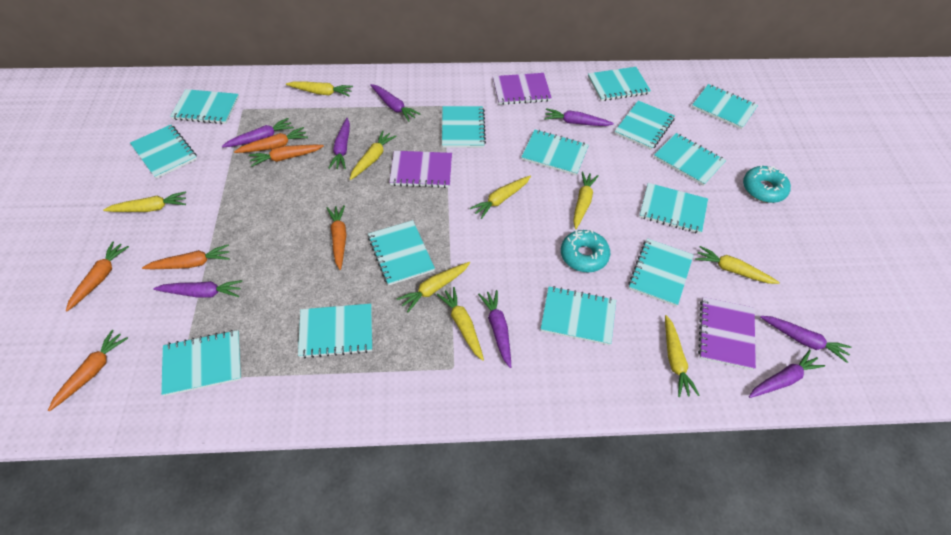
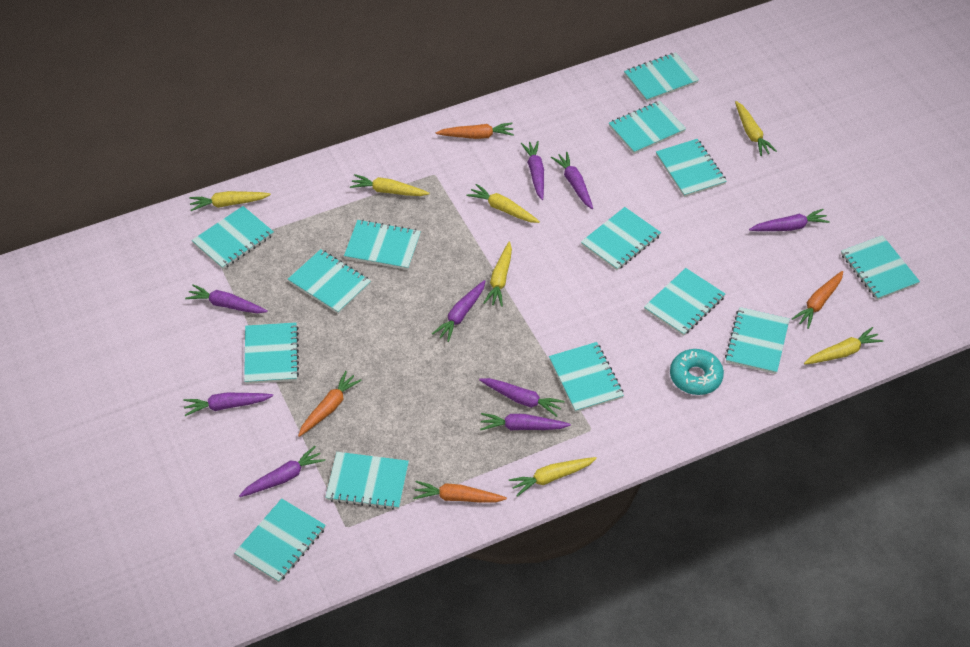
orange carrot: [48,330,128,411] [66,241,129,311] [142,244,230,269] [234,127,308,153] [249,145,324,167] [327,205,347,270] = 6 -> [298,371,362,437] [413,481,507,503] [436,122,514,139] [792,271,843,329] = 4
purple carrot: [153,280,243,298] [221,118,294,148] [328,118,350,169] [370,84,420,122] [478,290,511,368] [544,108,614,126] [749,350,825,398] [760,316,852,363] = 8 -> [183,393,273,416] [185,284,268,313] [239,446,325,497] [432,280,485,342] [479,378,564,417] [480,413,571,430] [521,141,544,200] [551,152,593,209] [749,209,830,231] = 9
purple notebook: [389,151,452,188] [493,73,552,105] [698,297,756,370] = 3 -> none = 0
turquoise donut: [561,230,610,272] [743,165,791,203] = 2 -> [670,349,724,395] = 1
yellow carrot: [103,191,186,212] [286,82,353,96] [350,130,396,180] [397,262,470,312] [436,287,484,361] [470,176,531,219] [573,172,599,229] [665,315,699,397] [695,246,780,284] = 9 -> [189,191,271,211] [350,174,430,196] [466,184,540,223] [483,242,512,307] [509,457,597,497] [735,101,777,156] [804,327,883,364] = 7

